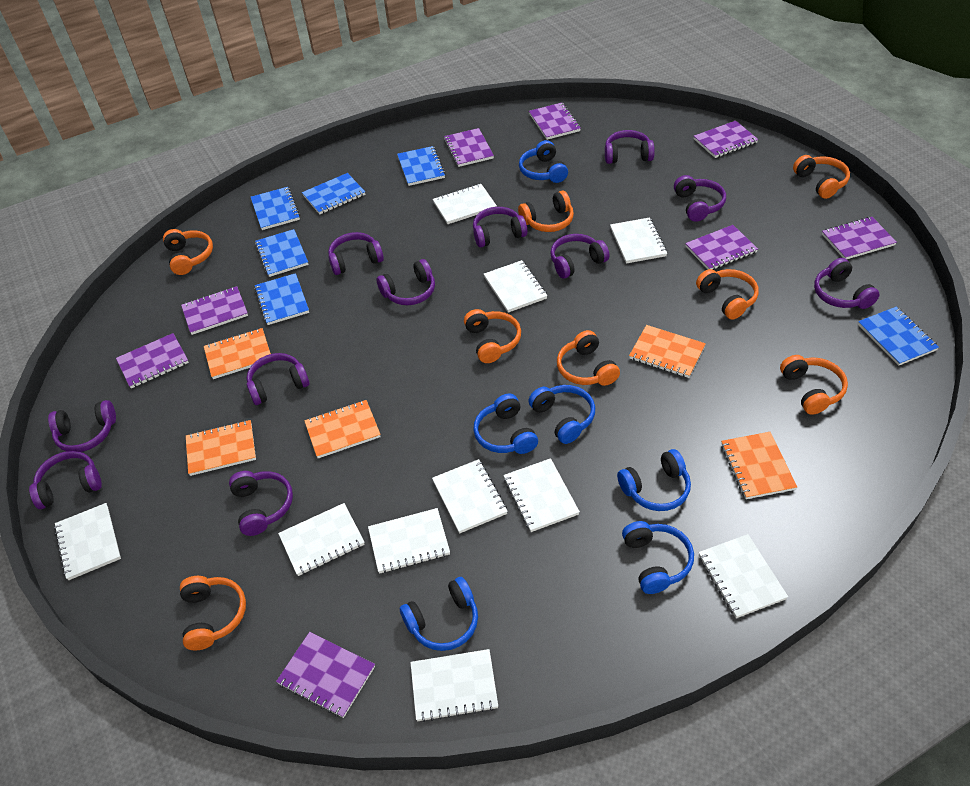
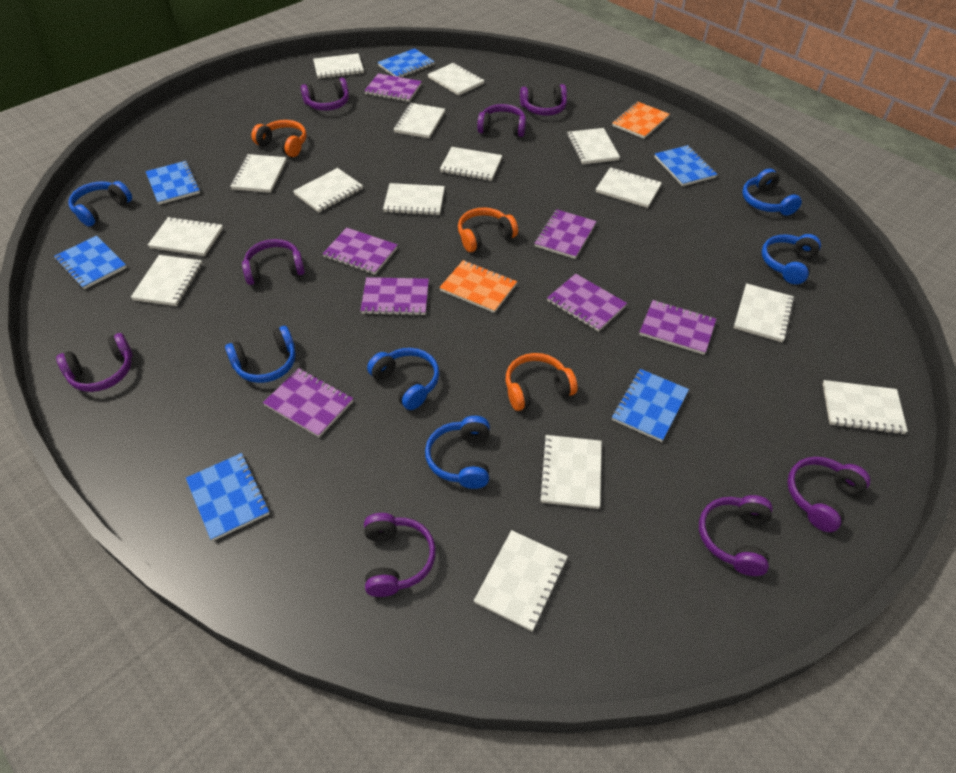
orange headphones: [163,229,213,275] [180,576,246,650] [464,309,521,363] [518,191,574,232] [557,330,620,386] [696,269,759,320] [780,355,848,415] [793,155,850,199] = 8 -> [251,120,306,157] [458,207,518,252] [506,353,578,411] = 3
orange notebook: [186,420,256,476] [204,328,271,379] [304,400,381,458] [629,325,706,378] [721,432,797,499] = 5 -> [439,260,517,313] [612,102,670,139] = 2
purple headphones: [29,451,102,509] [48,400,116,452] [229,471,293,536] [246,353,309,405] [328,232,384,275] [377,259,435,305] [473,207,527,247] [550,234,609,279] [605,130,655,164] [674,175,726,222] [814,258,880,309] = 11 -> [56,333,133,392] [242,239,305,285] [301,78,349,111] [364,513,436,597] [477,104,526,137] [520,84,567,116] [699,495,773,576] [787,457,870,532] = 8
purple notebook: [116,333,189,388] [181,286,248,335] [276,632,375,718] [444,128,494,167] [529,103,581,140] [685,225,758,270] [694,121,758,158] [822,217,897,259] = 8 -> [263,368,353,437] [322,228,398,275] [360,277,429,316] [364,73,422,102] [534,209,597,259] [547,274,627,332] [639,300,716,355] = 7
white notebook: [54,503,121,580] [278,503,365,576] [368,508,450,574] [410,649,498,722] [432,459,508,533] [433,184,497,224] [484,260,547,313] [504,458,580,532] [610,217,667,263] [699,534,788,618] = 10 -> [131,255,202,306] [148,217,223,256] [230,154,286,193] [293,168,363,212] [313,53,364,79] [383,183,445,215] [394,103,445,138] [427,63,485,96] [440,147,502,181] [474,530,568,631] [539,435,602,509] [567,128,620,164] [596,167,662,208] [734,283,795,342] [823,380,908,435] = 15

